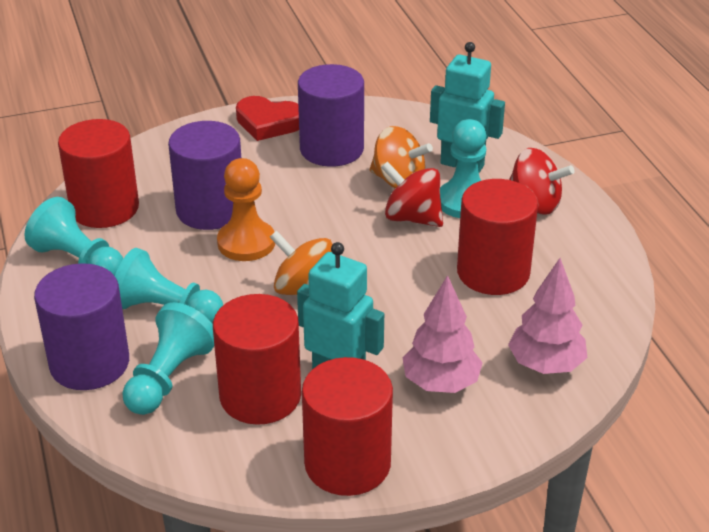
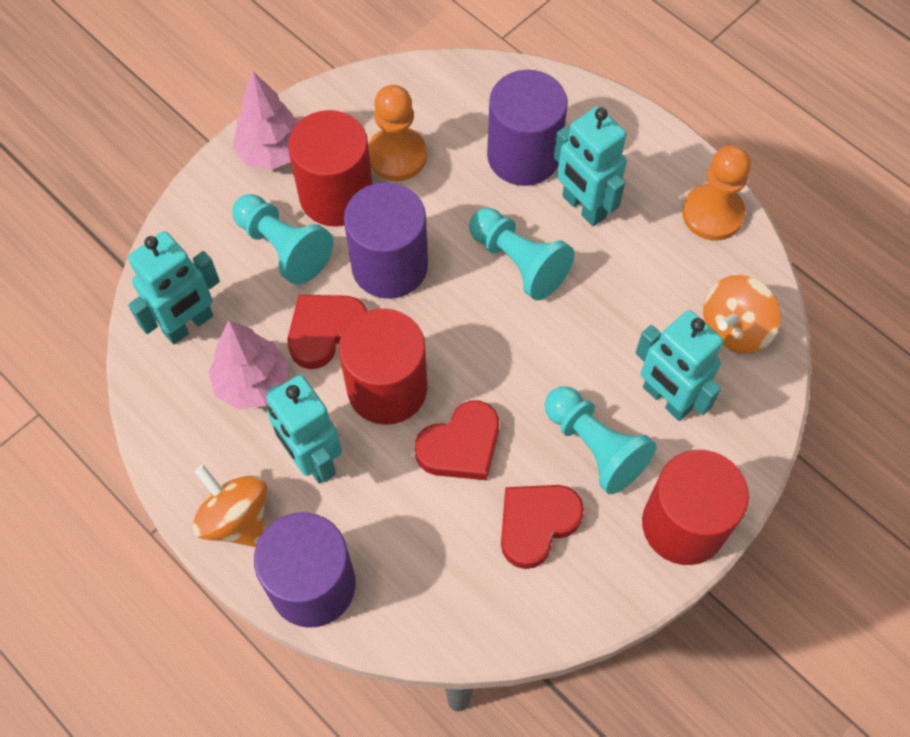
orange pawn: [217,158,275,261] = 1 -> [368,85,427,181] [682,145,751,241] = 2
red cylinder: [58,119,139,228] [213,294,301,425] [302,357,393,496] [457,179,538,295] = 4 -> [288,110,373,227] [339,308,427,425] [642,450,749,565] = 3
red heart: [236,96,299,141] = 1 -> [288,295,367,369] [415,400,499,480] [501,485,584,569] = 3
red spinning top: [381,161,443,227] [509,148,574,215] = 2 -> none = 0
turquoise pawn: [24,197,123,276] [115,248,223,324] [122,302,214,415] [440,119,487,218] = 4 -> [232,194,333,285] [469,208,574,300] [545,386,657,494] = 3
turquoise robot: [297,242,384,369] [430,42,505,173] = 2 -> [128,231,220,344] [266,375,342,483] [554,106,627,226] [635,310,723,421] = 4

